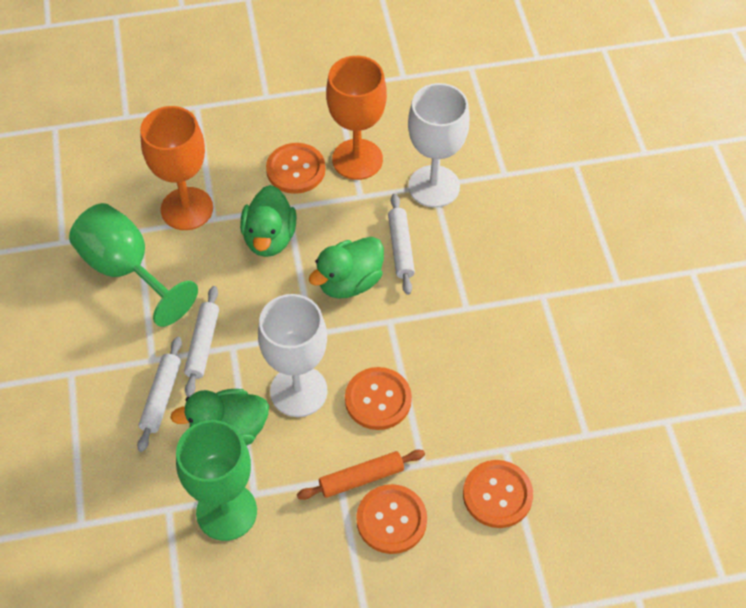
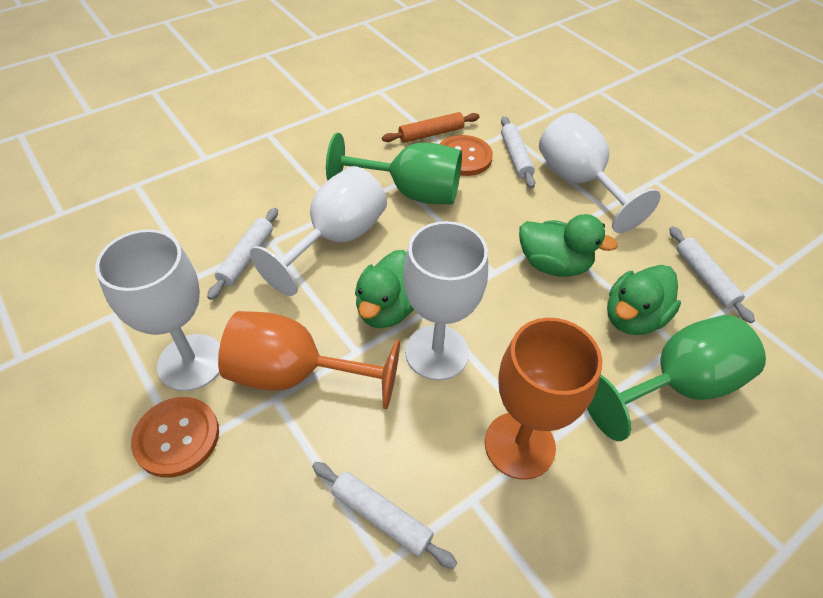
orange button: [266,143,325,194] [345,367,412,430] [356,484,427,554] [463,460,533,528] = 4 -> [131,397,219,478] [440,135,493,176] = 2
white goblet: [258,294,328,417] [408,83,470,208] = 2 -> [95,229,220,391] [250,166,387,296] [403,221,488,380] [539,113,661,233] = 4
white rolling pin: [137,337,182,452] [184,286,219,397] [388,194,415,295] = 3 -> [207,208,278,300] [312,462,457,569] [501,116,536,188] [669,226,755,323] = 4

